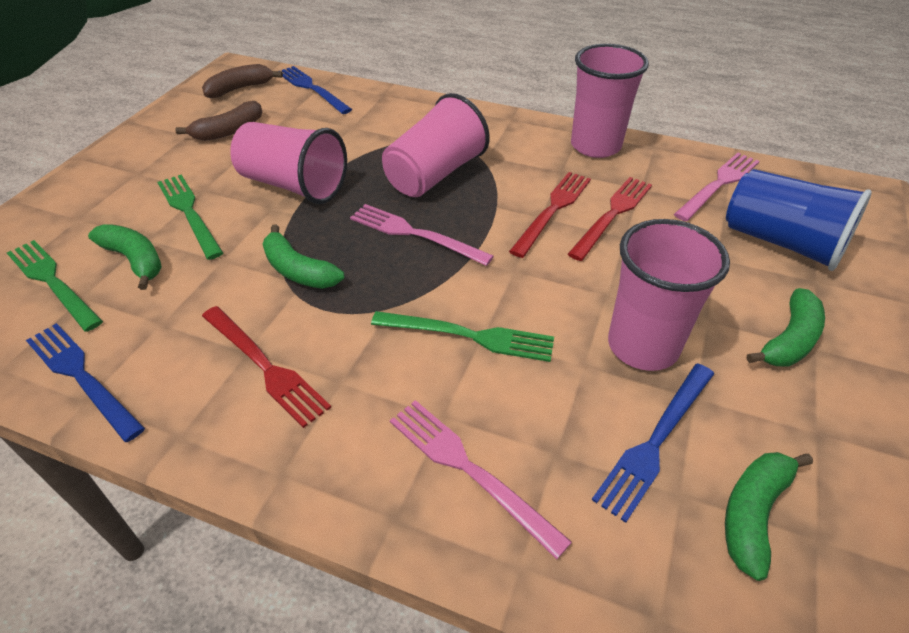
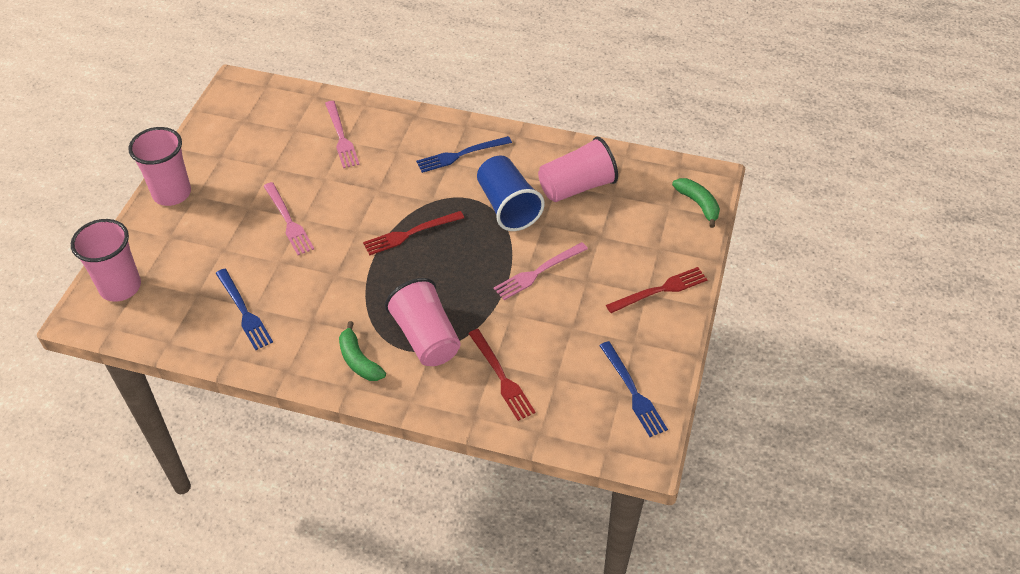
brown banana: [175,101,262,141] [202,64,283,98] = 2 -> none = 0
green banana: [88,224,162,290] [263,224,344,289] [725,452,813,581] [747,288,825,367] = 4 -> [339,321,386,381] [672,178,720,228] = 2
green fork: [7,240,103,332] [157,175,223,260] [371,311,554,362] = 3 -> none = 0

